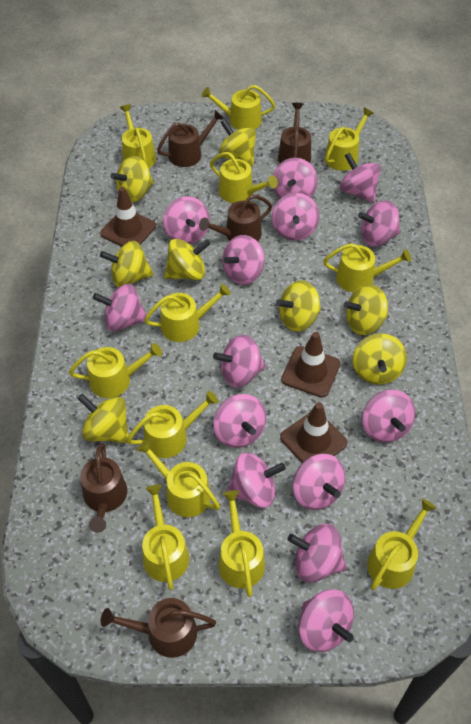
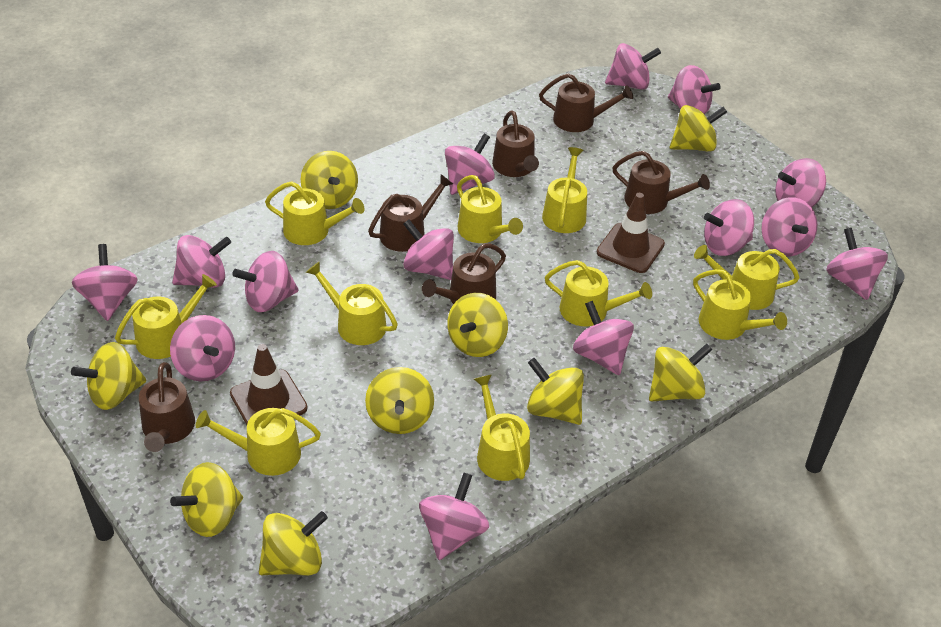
brown traffic cone: [100,187,156,247] [280,402,348,463] [281,332,340,398] = 3 -> [230,344,308,425] [597,193,665,273] = 2
brown watering can: [80,443,127,533] [101,598,216,658] [157,110,224,167] [199,195,272,242] [278,103,311,163] = 5 -> [139,362,195,452] [368,174,453,252] [422,243,506,304] [492,111,539,177] [539,74,633,132] [612,151,710,214] = 6
yellow spinning top: [77,394,129,443] [100,241,154,287] [110,156,154,202] [164,239,210,280] [219,119,256,167] [276,280,321,332] [344,284,388,335] [353,333,407,385] = 8 -> [71,342,146,410] [170,462,243,537] [259,511,328,575] [301,151,358,209] [365,367,434,434] [447,293,508,357] [527,358,584,425] [649,343,713,402] [670,105,727,152] = 9
yellow watering can: [69,343,162,398] [120,104,156,168] [127,391,218,458] [137,439,220,517] [142,485,189,590] [144,284,231,342] [201,85,275,130] [210,152,278,203] [218,490,265,597] [323,243,411,292] [325,108,374,171] [367,499,437,590] = 12 -> [115,274,217,359] [195,408,321,476] [265,181,364,245] [306,261,398,345] [457,175,523,243] [474,374,530,481] [542,147,587,233] [545,260,652,326] [693,269,787,340] [694,245,800,310] = 10

